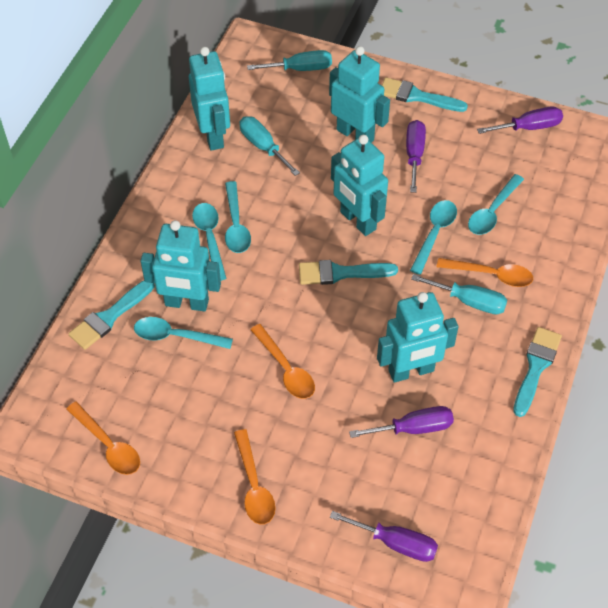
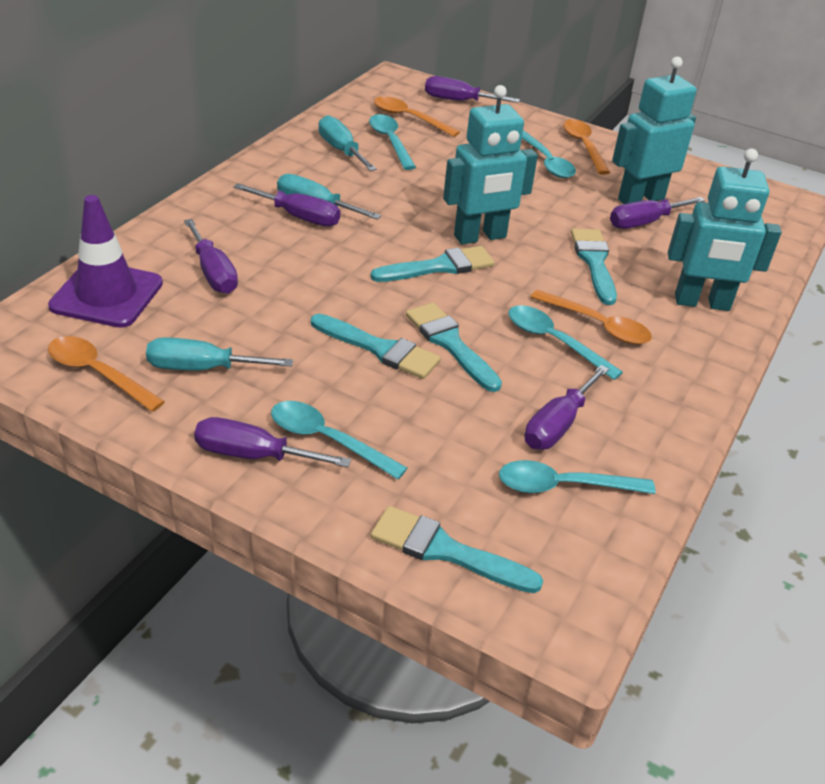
purple screwdriver: [330,511,438,562] [349,406,454,438] [406,120,426,193] [477,107,563,134] = 4 -> [184,219,238,294] [194,417,351,467] [233,183,340,227] [425,76,520,103] [524,365,609,450] [610,197,706,229] = 6
purple traffic cone: none = 0 -> [48,195,163,328] = 1
turquoise brush: [68,281,155,350] [299,260,398,285] [382,77,468,112] [513,327,562,417] = 4 -> [311,314,441,379] [370,246,495,282] [371,506,543,593] [406,302,502,392] [571,229,617,305] = 5
turquoise robot: [141,220,221,312] [189,47,230,151] [329,46,390,143] [331,135,388,236] [377,292,459,383] = 5 -> [443,85,538,244] [612,57,697,204] [668,149,782,311] = 3

